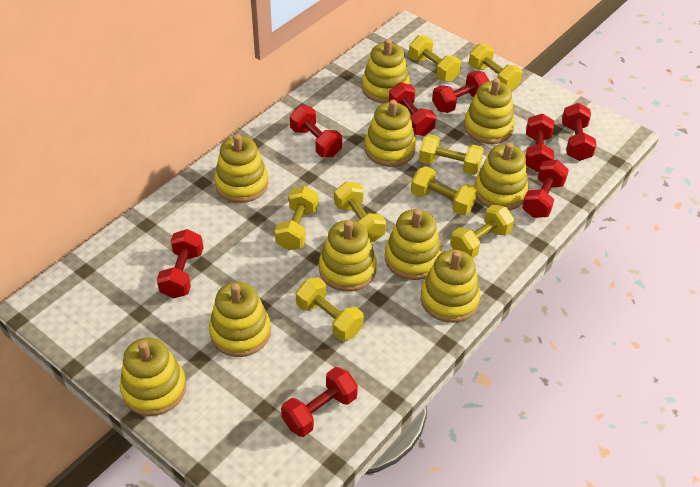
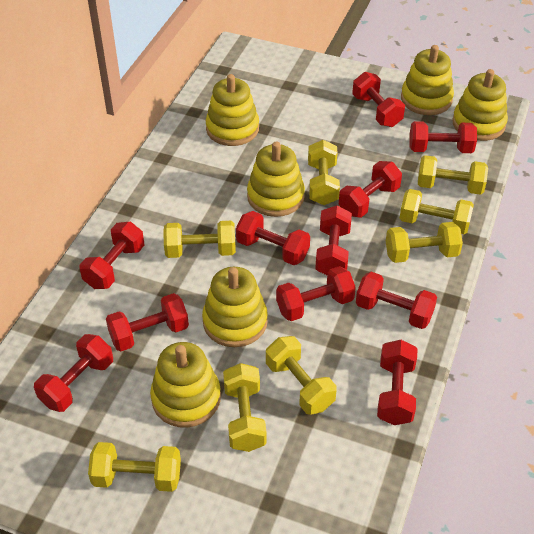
red dumbbell: [157,229,203,298] [281,367,358,437] [290,106,342,157] [389,82,436,136] [432,71,489,113] [522,160,569,218] [525,114,554,172] [562,103,597,161] = 8 -> [34,334,113,412] [79,222,144,289] [106,293,189,351] [236,211,310,265] [276,266,356,321] [315,205,352,275] [339,161,402,218] [352,72,405,127] [356,272,437,329] [377,340,417,425] [410,121,477,153] = 11
yellow stacking toy: [120,338,186,416] [209,282,271,357] [214,134,268,203] [319,220,377,292] [362,39,410,103] [365,100,416,167] [385,209,442,280] [420,250,481,323] [464,78,515,144] [474,142,529,210] = 10 -> [150,342,221,427] [202,267,268,347] [206,74,259,146] [247,142,305,217] [401,45,454,115] [452,69,508,141] = 6

